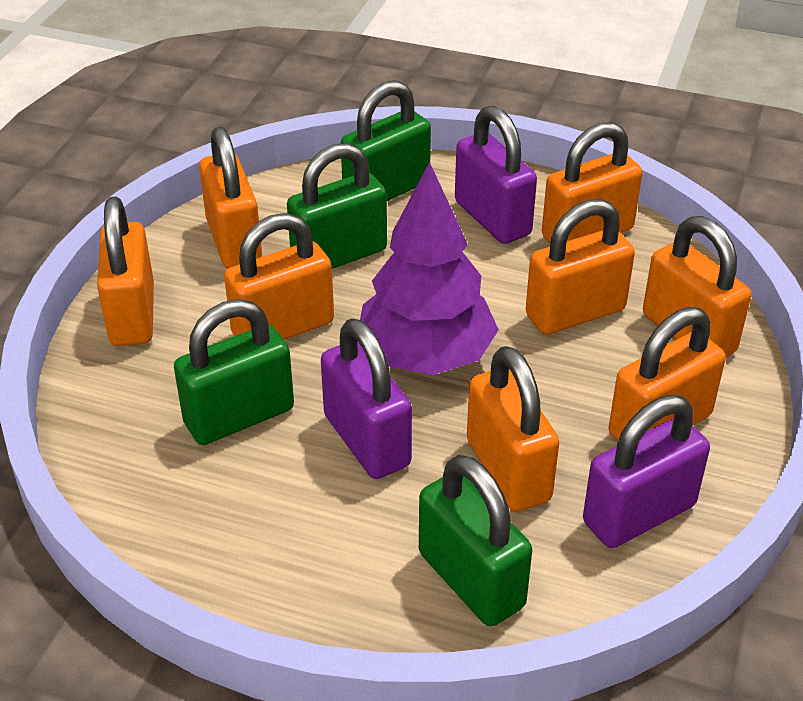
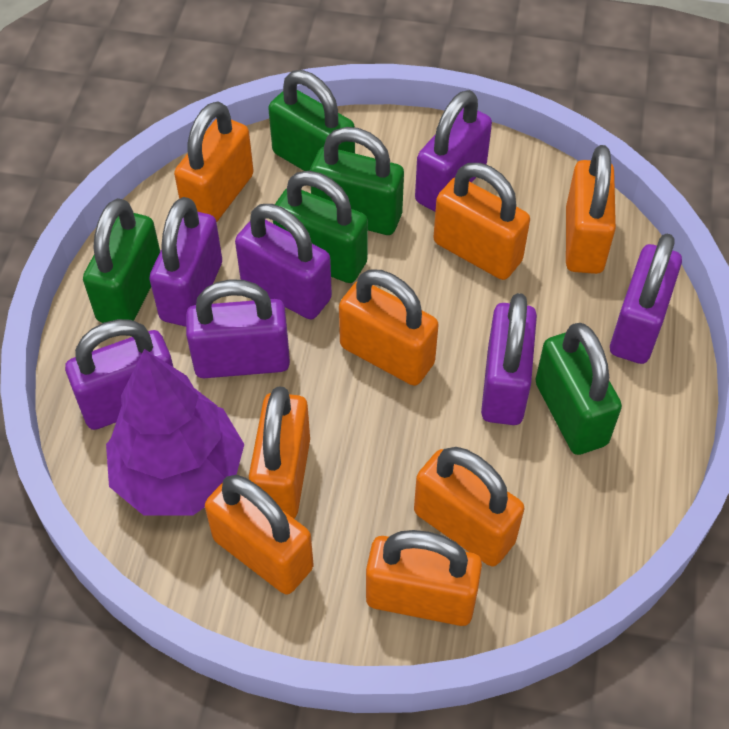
green padlock: [174,299,294,445] [287,143,387,269] [341,80,431,201] [419,455,532,626] = 4 -> [83,198,160,323] [268,70,355,171] [273,171,368,283] [310,127,404,235] [535,323,622,455] = 5
purple padlock: [321,318,412,479] [455,106,537,244] [583,395,710,548] = 3 -> [65,319,173,430] [149,197,222,327] [186,279,290,378] [235,204,332,319] [415,90,492,212] [481,293,537,425] [610,234,682,364] = 7

